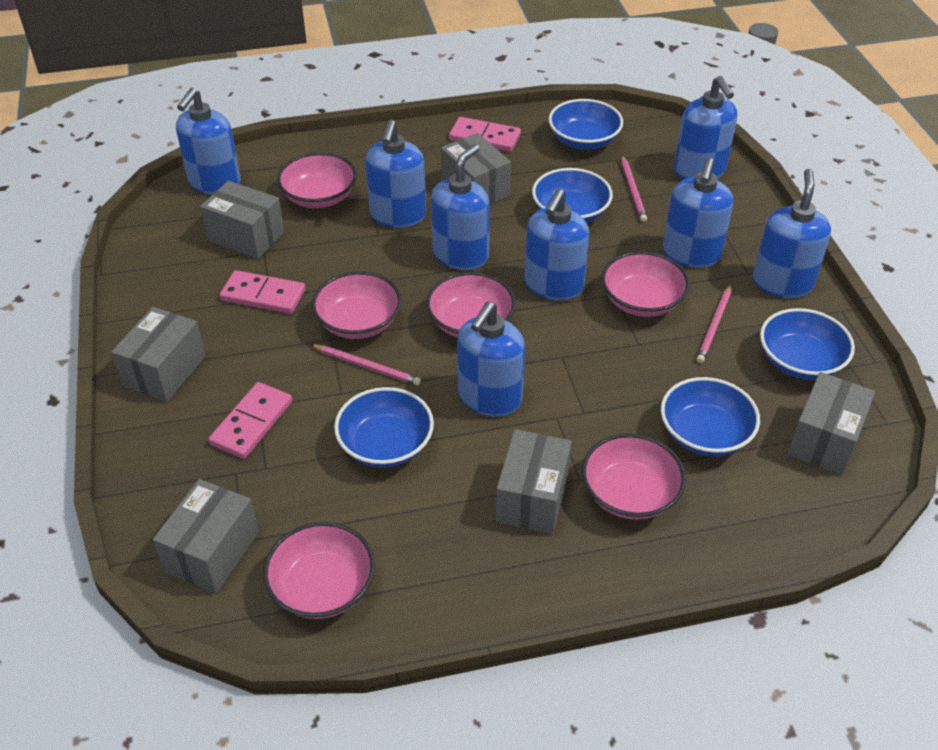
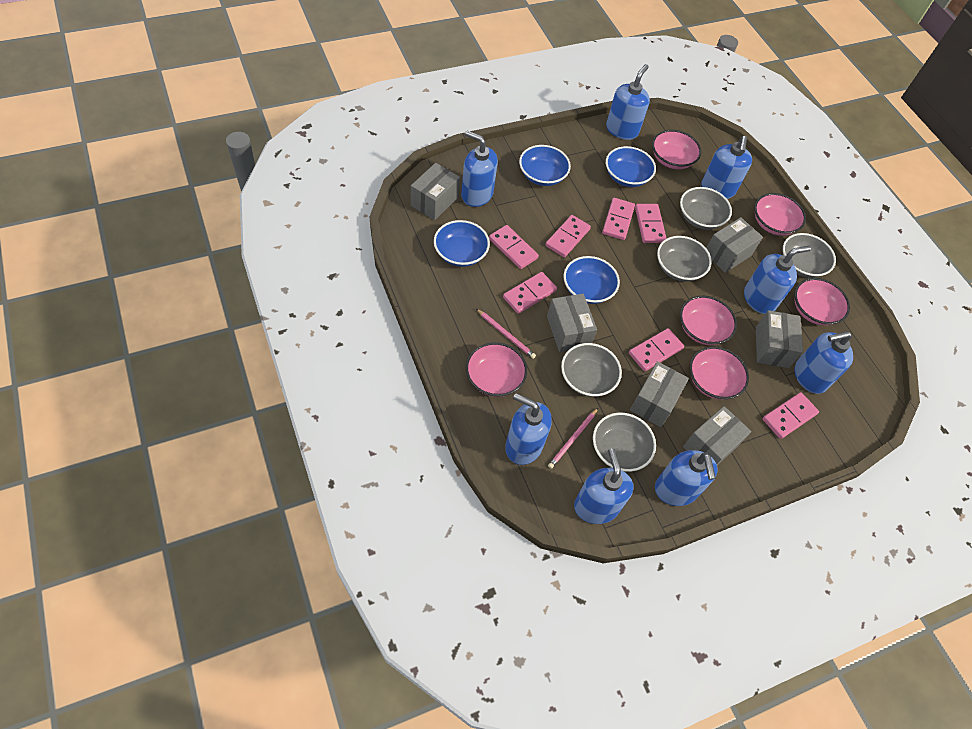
blue bowl: [334,387,434,468] [532,168,613,223] [549,99,623,150] [661,377,760,456] [760,308,855,380] = 5 -> [434,220,490,267] [519,145,571,186] [564,256,620,304] [606,146,656,187] = 4
grey bowl: none = 0 -> [561,343,622,397] [593,412,656,472] [657,236,712,282] [680,187,732,230] [783,233,836,278] = 5
pink domino: [209,382,292,459] [220,270,306,314] [449,117,521,152] = 3 -> [489,225,539,269] [503,272,557,314] [545,215,591,257] [602,198,635,240] [629,328,684,371] [635,204,667,243] [763,392,819,439] = 7
pink pencil: [310,344,421,385] [621,155,647,222] [697,284,732,363] = 3 -> [476,309,536,359] [548,408,598,469] = 2

